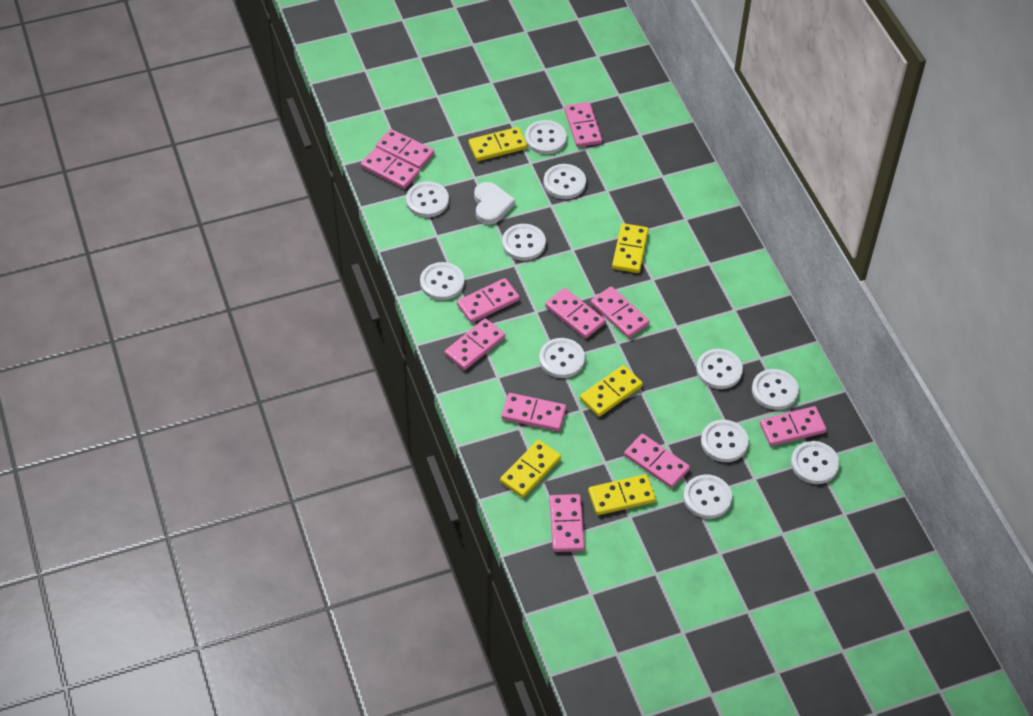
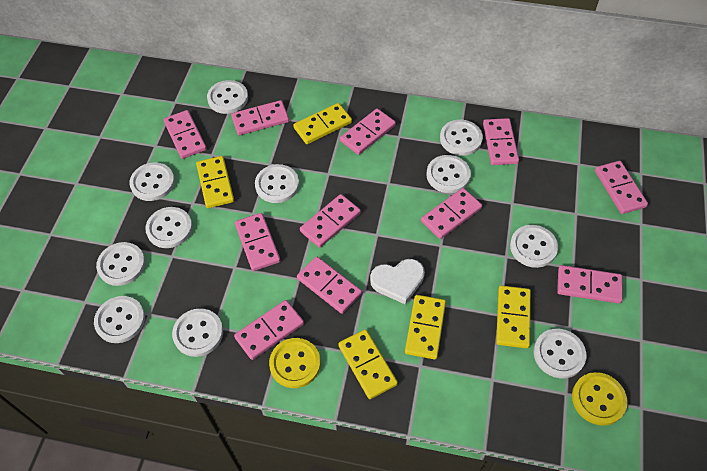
yellow button: none = 0 -> [269,338,321,388] [572,372,628,426] = 2

